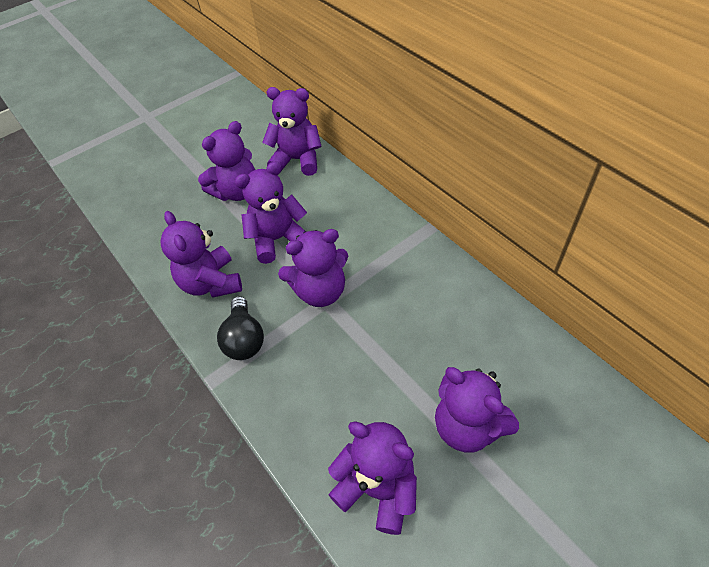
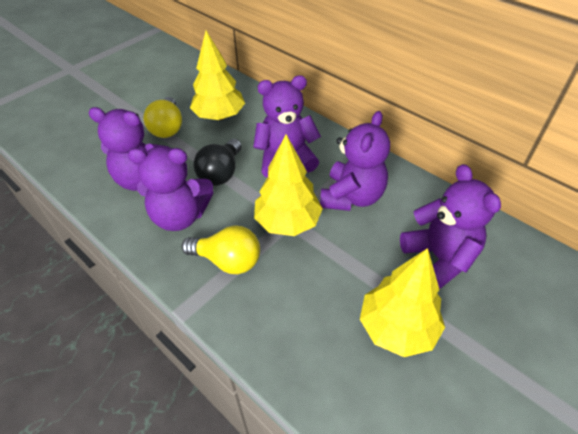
purple teddy bear: [160,211,242,297] [198,121,255,201] [235,162,307,264] [262,87,322,176] [278,229,348,307] [328,421,417,535] [435,367,519,453] = 7 -> [89,107,168,191] [128,146,213,231] [253,75,321,178] [320,111,390,211] [400,164,501,289] = 5
yellow light bulb: none = 0 -> [143,97,182,138] [182,225,260,274] = 2
yellow tree: none = 0 -> [190,31,245,121] [254,134,323,236] [360,248,445,357] = 3

